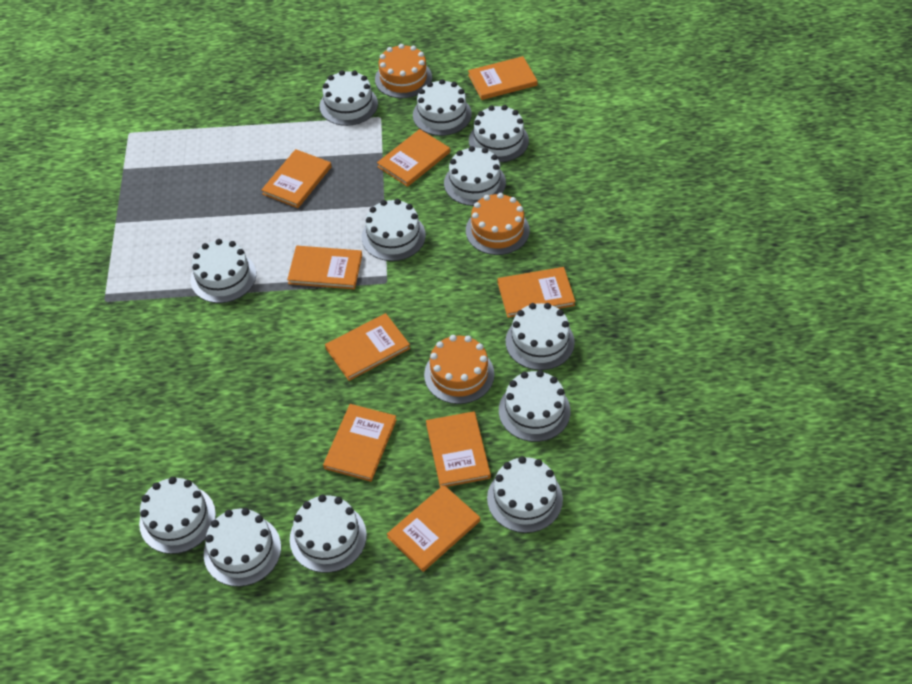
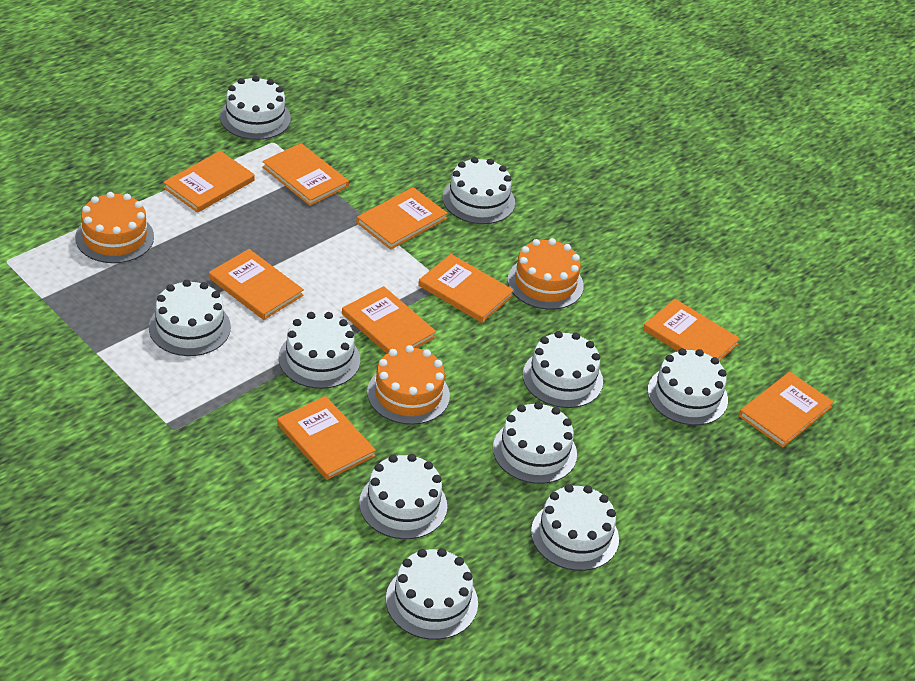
white cake: [139,477,216,554] [190,239,256,303] [204,508,281,587] [290,495,367,573] [320,70,378,126] [362,199,426,261] [413,79,472,136] [444,146,506,206] [469,105,529,162] [487,456,563,533] [499,370,571,442] [506,303,575,370] = 12 -> [149,280,231,356] [220,76,291,140] [278,312,360,389] [359,454,447,539] [386,548,478,640] [442,157,515,224] [493,402,577,484] [523,331,603,408] [531,484,619,571] [648,348,728,425] = 10

